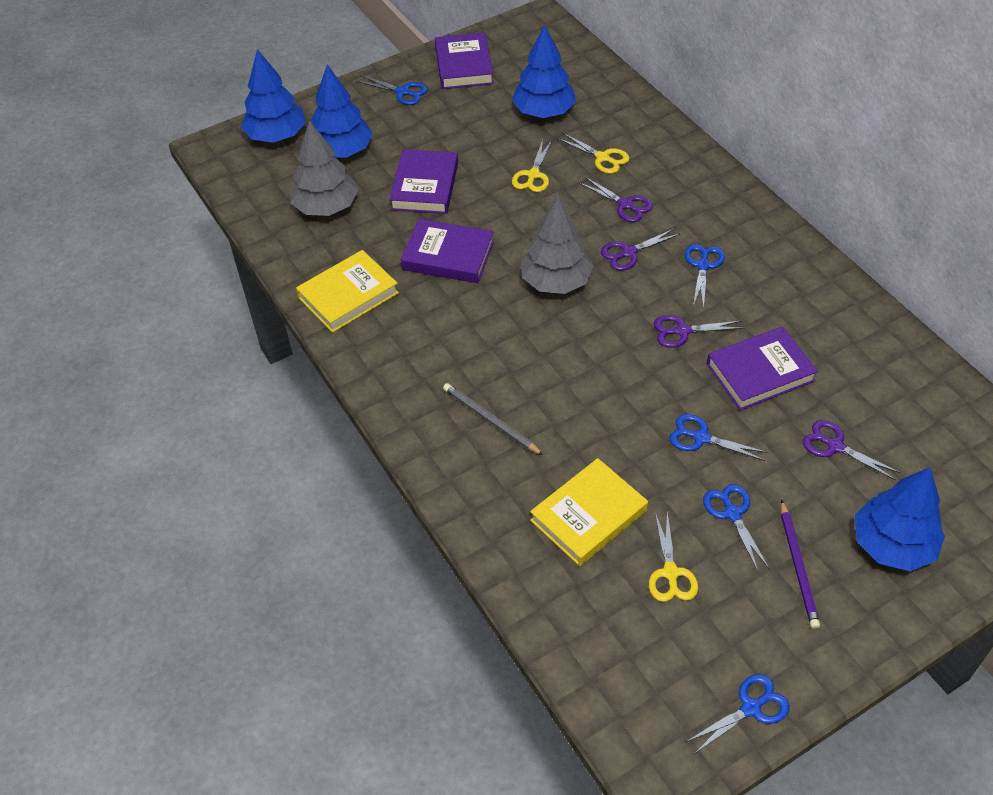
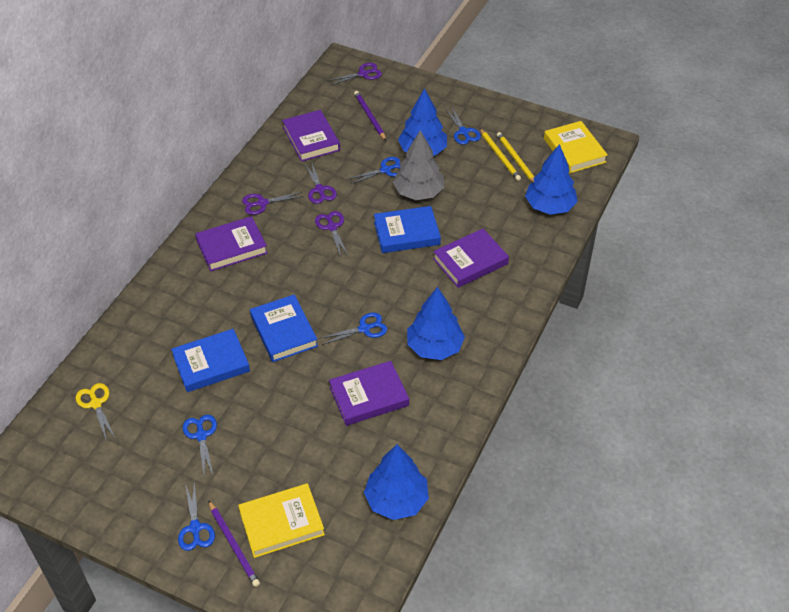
blue book: none = 0 -> [171,329,250,392] [250,294,318,362] [374,206,441,253] = 3
grey pencil: [443,383,543,455] = 1 -> none = 0
grey tree: [290,120,358,216] [521,196,594,294] = 2 -> [393,130,444,200] = 1
purple pencil: [781,500,820,629] = 1 -> [208,500,260,587] [354,91,386,141] = 2
yellow pencil: none = 0 -> [480,129,521,181] [497,132,534,182] = 2
yellow scissors: [512,140,552,192] [557,133,630,174] [649,512,698,602] = 3 -> [76,383,115,441] = 1

